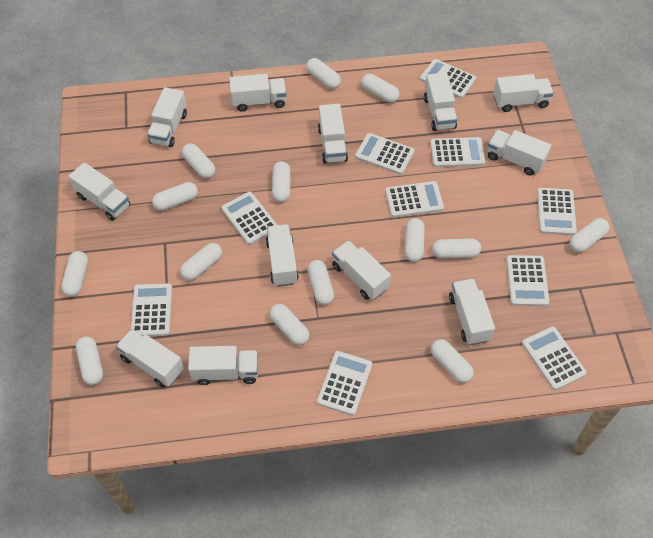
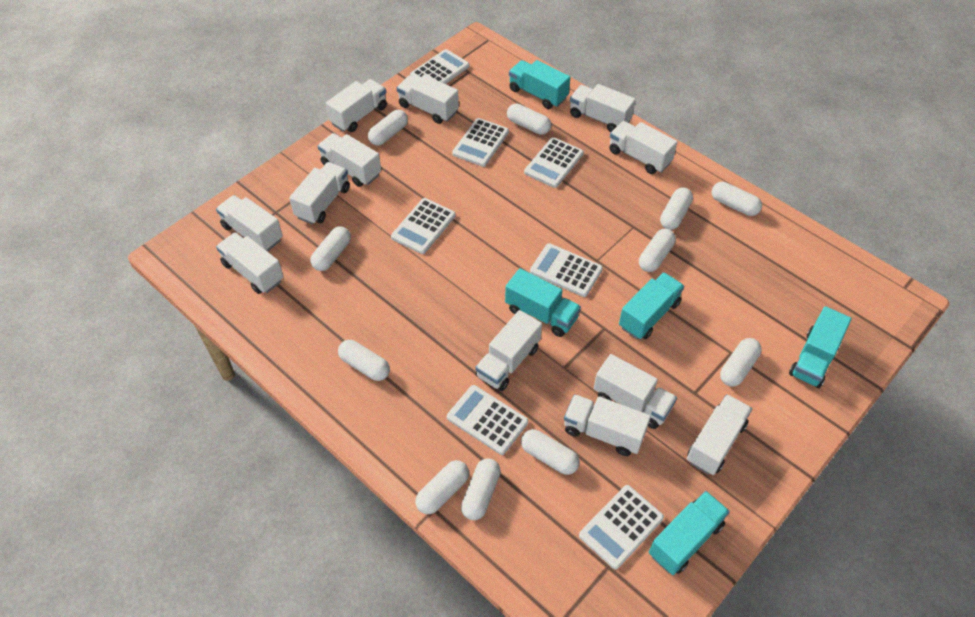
turquoise truck: none = 0 -> [505,268,581,337] [509,60,570,109] [619,272,684,339] [649,491,730,575] [789,306,852,388] = 5
white calculator: [131,283,172,336] [221,192,277,245] [317,351,372,416] [355,133,414,175] [385,181,444,217] [420,59,476,99] [430,137,485,167] [506,255,550,306] [522,326,587,390] [537,188,577,235] = 10 -> [391,198,456,254] [410,49,469,84] [447,385,528,455] [452,118,509,167] [524,137,584,188] [530,243,603,297] [579,485,664,569] = 7
white capsule: [61,251,88,297] [76,337,103,385] [152,182,198,211] [180,243,222,281] [182,143,215,179] [269,304,310,345] [272,161,291,202] [306,58,341,89] [307,260,334,305] [361,74,400,103] [405,218,425,262] [431,339,474,383] [432,238,481,258] [570,218,609,253] = 14 -> [310,226,351,271] [338,340,390,381] [368,110,408,146] [416,460,469,514] [461,458,501,520] [507,104,551,135] [521,429,580,475] [639,229,676,272] [660,187,693,230] [712,182,762,216] [720,338,762,386] = 11

